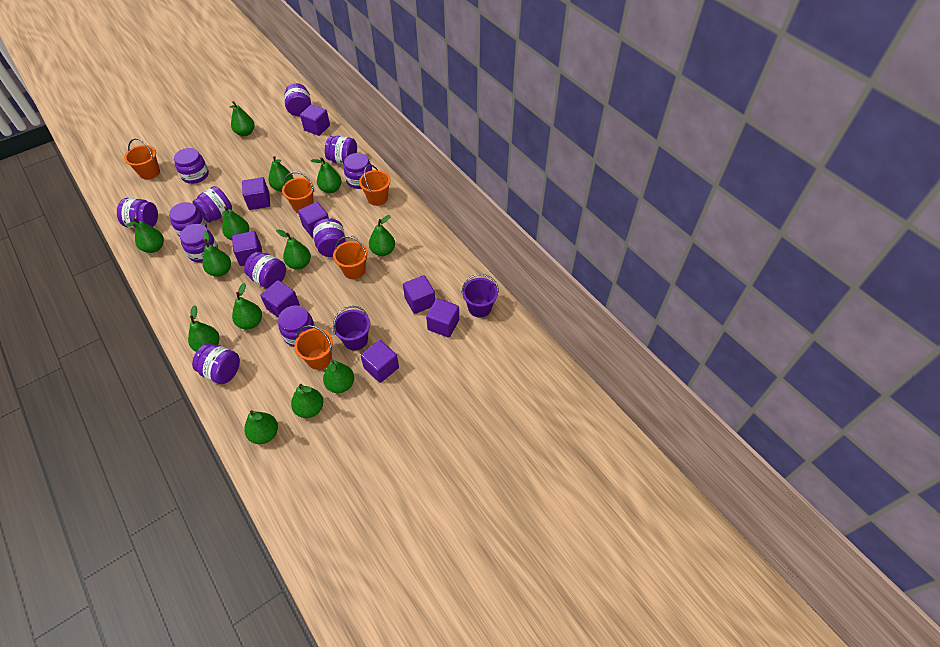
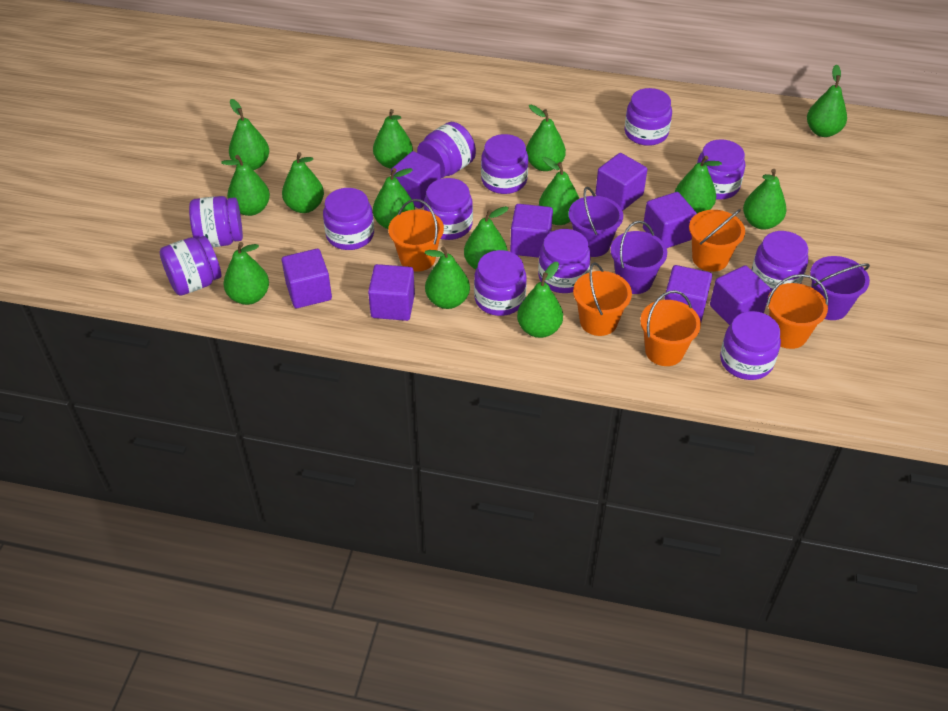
green pear: [125,218,164,253] [188,305,219,352] [203,231,231,277] [222,206,249,240] [229,101,254,136] [232,283,262,329] [244,410,278,444] [269,156,294,192] [276,229,311,270] [291,384,323,418] [311,157,342,193] [323,360,354,393] [369,215,395,256] = 13 -> [221,155,270,216] [223,242,269,305] [229,99,269,170] [282,152,324,213] [373,109,413,169] [373,168,415,229] [425,246,470,309] [464,206,509,270] [517,262,563,338] [526,104,566,171] [539,157,579,225] [675,156,722,213] [743,169,787,229] [807,64,847,137] = 14
purple bucket: [333,306,370,350] [462,274,499,318] = 2 -> [568,187,623,257] [610,221,667,294] [810,256,870,320] = 3

